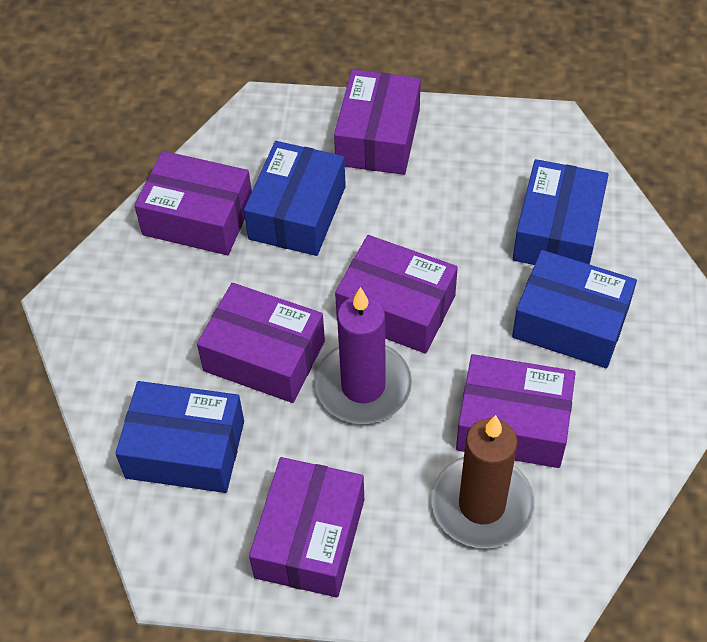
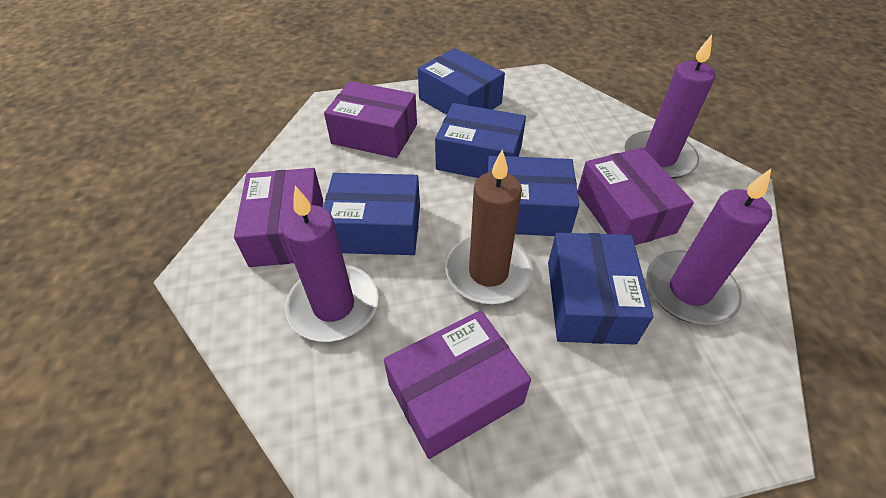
blue box: [115,381,244,493] [244,141,346,256] [512,250,637,368] [513,159,609,265] = 4 -> [323,173,420,255] [418,48,505,115] [435,103,526,178] [487,156,579,236] [548,233,654,345] = 5
purple box: [134,151,252,255] [197,283,325,403] [249,457,364,598] [334,69,421,175] [335,235,458,353] [456,354,576,468] = 6 -> [234,168,323,267] [324,81,417,158] [384,310,531,459] [577,148,694,245] = 4
purple candle: [315,287,412,424] = 1 -> [282,186,379,342] [624,35,716,179] [646,169,772,325] = 3

